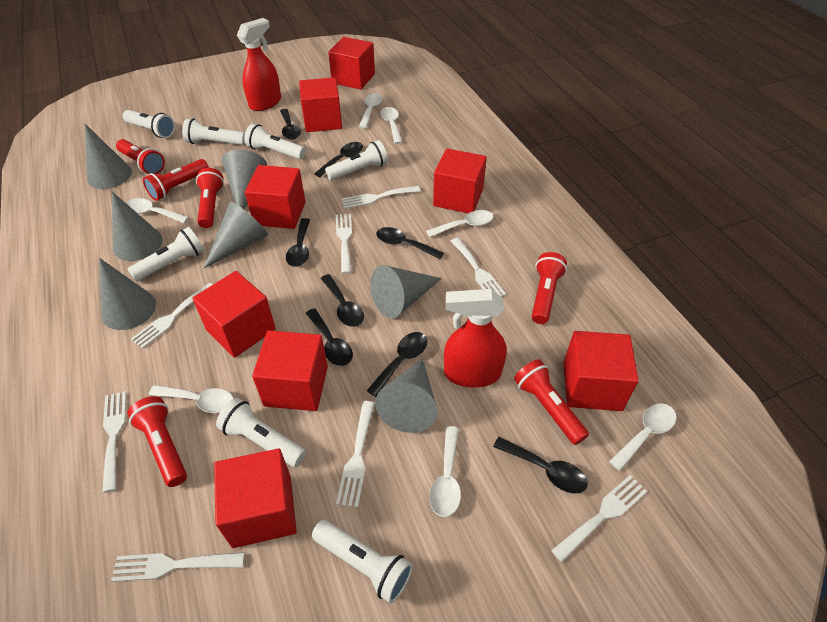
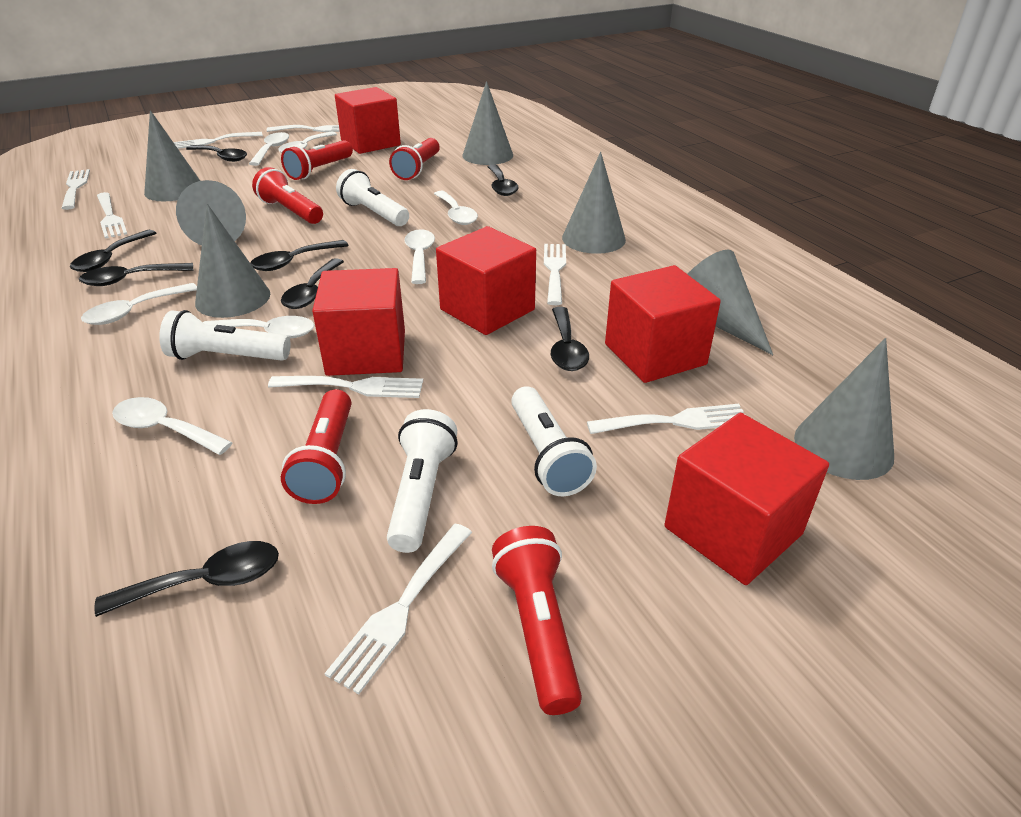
red cube: [192,271,276,358] [214,449,297,548] [245,165,306,229] [252,330,328,411] [299,77,342,132] [328,37,375,89] [433,148,487,213] [563,331,639,411] = 8 -> [312,268,405,376] [335,87,401,154] [436,226,536,335] [605,265,721,383] [664,413,829,585] = 5
red flashlight: [116,139,165,174] [127,396,187,487] [143,159,209,201] [196,168,224,228] [514,359,589,445] [532,252,567,324] = 6 -> [252,167,323,224] [281,140,353,180] [281,389,351,504] [389,138,440,180] [492,526,582,715] = 5
red spray bottle: [237,18,281,111] [444,289,507,388] = 2 -> none = 0
white flashlight: [123,110,175,138] [127,227,204,281] [182,119,245,145] [216,398,306,467] [244,124,305,159] [312,520,413,603] [325,140,388,180] = 7 -> [159,310,291,361] [336,169,409,226] [387,409,458,553] [511,386,597,496] = 4

